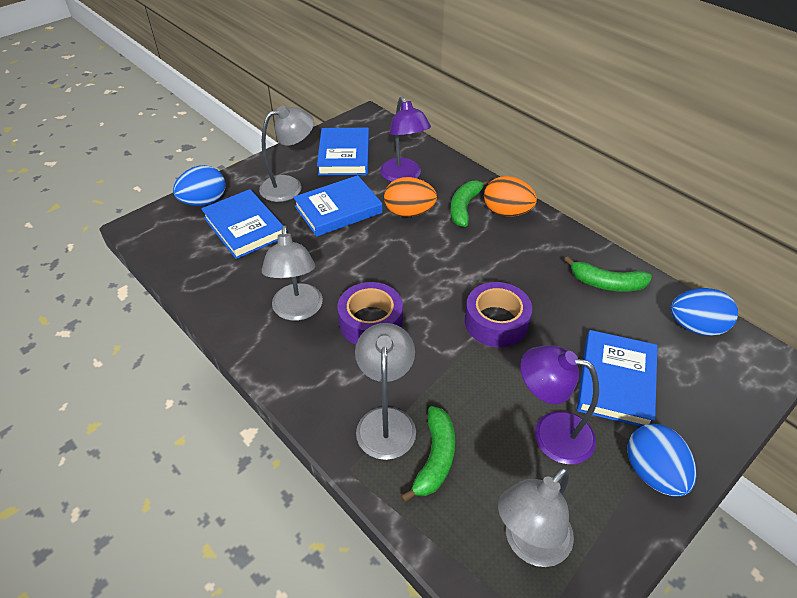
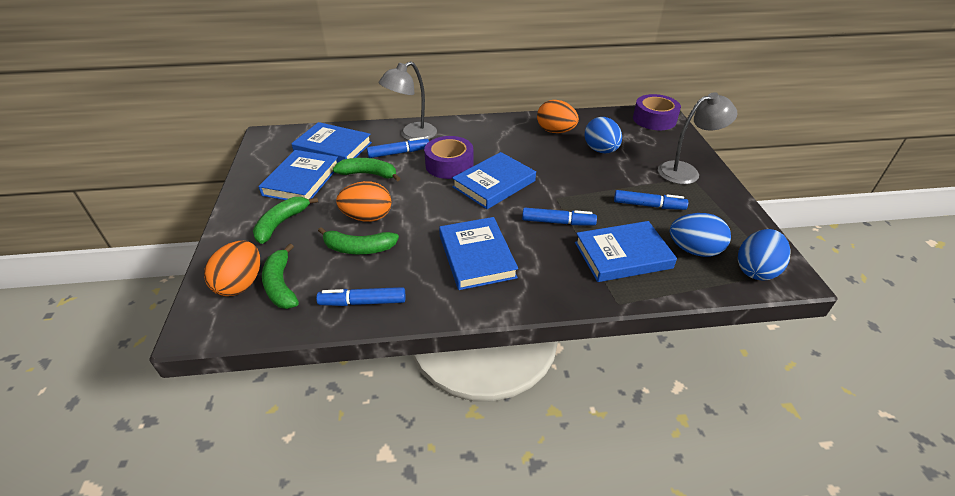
blue book: [201,189,283,259] [293,175,383,237] [317,128,369,175] [577,330,658,427] = 4 -> [258,150,338,200] [291,122,372,163] [439,217,518,290] [452,152,536,209] [575,221,677,282] = 5
blue marker: none = 0 -> [316,287,405,306] [367,137,429,158] [522,208,597,225] [614,190,688,210] = 4
green banana: [401,406,455,502] [450,180,491,227] [564,256,652,292] = 3 -> [253,197,318,244] [262,243,299,309] [318,227,399,254] [333,158,401,182] = 4
grey lamp: [259,106,314,202] [262,225,323,321] [355,323,416,460] [498,467,574,567] = 4 -> [379,61,437,140] [658,92,737,184] = 2
orange egg: [384,177,437,217] [484,176,537,217] = 2 -> [204,241,260,296] [336,181,392,222] [537,100,579,133] = 3
purple lamp: [380,96,431,182] [520,345,599,464] = 2 -> none = 0

